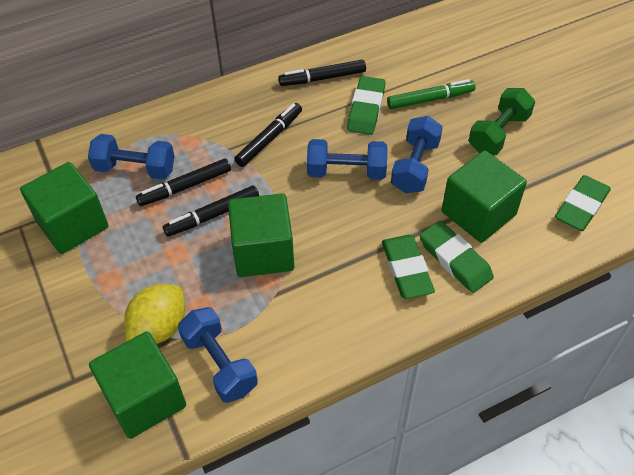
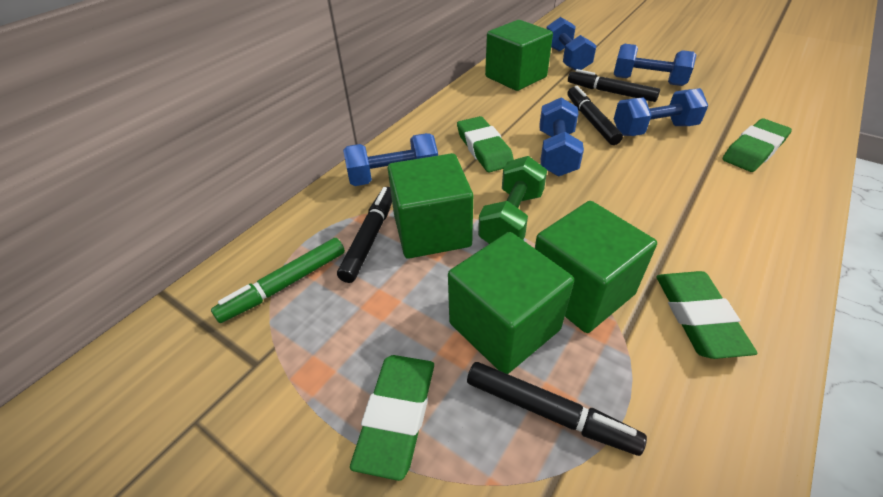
blue dumbbell: [88,134,175,180] [178,307,258,403] [307,139,388,180] [391,116,443,193] = 4 -> [343,133,438,186] [540,97,584,177] [546,17,596,70] [614,44,696,86] [614,88,708,136] = 5
yellow lemon: [124,284,185,344] = 1 -> none = 0

